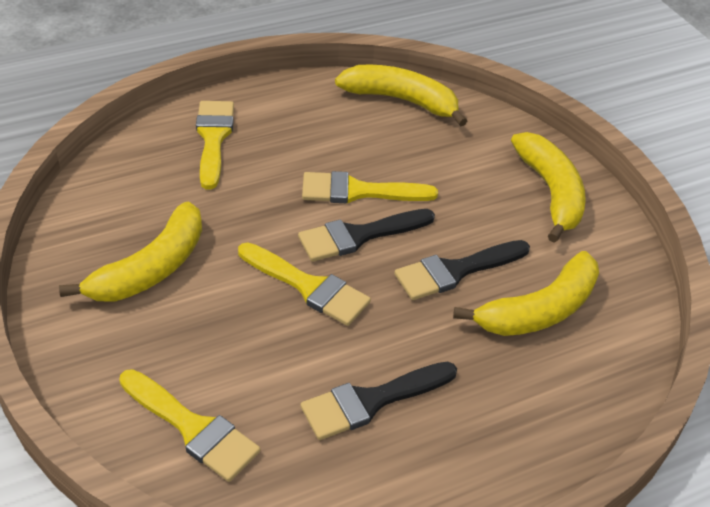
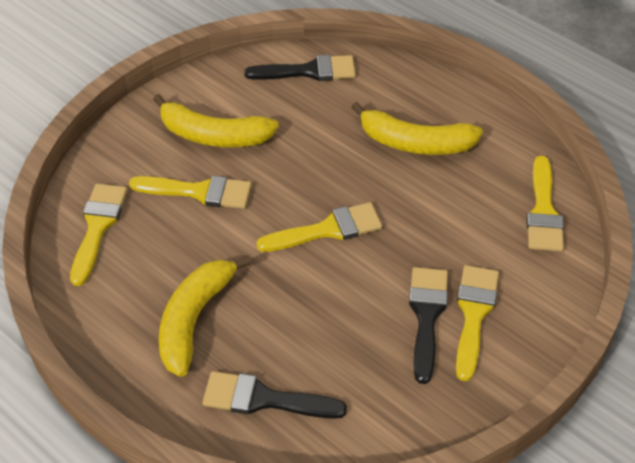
yellow banana: [59,202,202,302] [335,65,467,126] [453,251,599,336] [511,132,586,243] = 4 -> [153,94,279,147] [159,255,252,377] [351,102,483,155] = 3
yellow brush: [119,369,260,482] [196,101,234,189] [238,242,371,326] [302,171,438,203] = 4 -> [70,184,128,286] [129,176,252,209] [256,202,382,252] [456,265,499,381] [526,156,564,251] = 5

